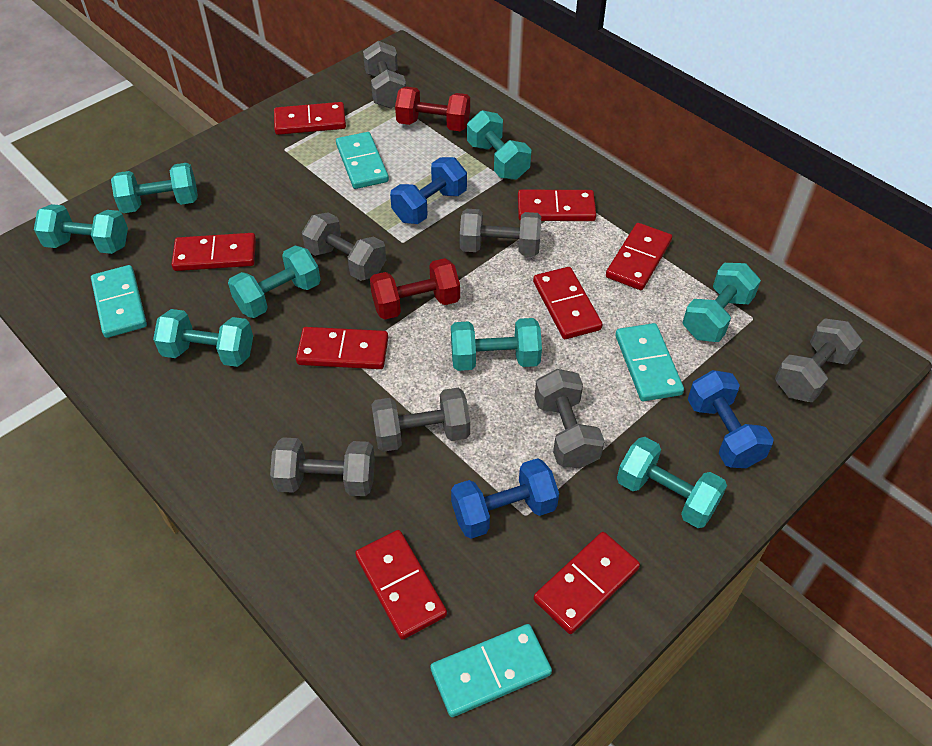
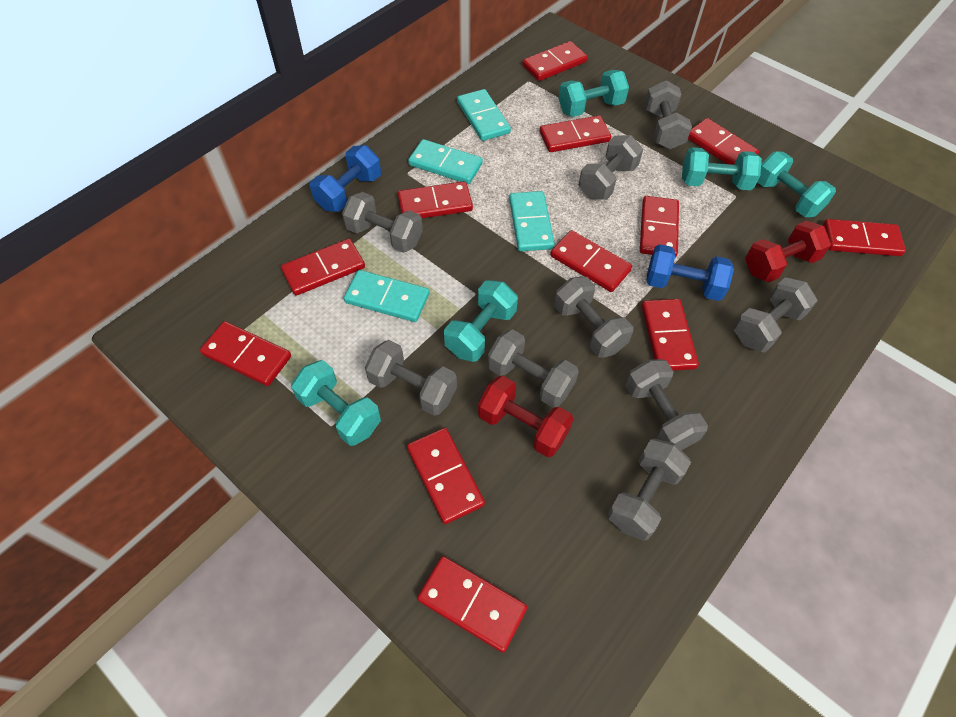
blue dumbbell: [390,157,467,224] [451,458,559,539] [688,370,774,468] = 3 -> [310,145,381,212] [647,244,734,301] = 2
grey dumbbell: [270,437,375,496] [302,212,386,281] [363,41,406,109] [371,388,470,452] [460,209,541,256] [534,369,605,469] [775,318,863,402] = 7 -> [342,192,423,253] [365,340,457,416] [488,329,579,408] [554,277,633,358] [579,135,643,200] [607,439,691,541] [625,359,708,450] [645,80,692,149] [734,277,817,352] = 9
red domino: [171,233,256,271] [274,102,346,135] [296,327,388,369] [355,530,447,640] [518,190,596,221] [533,267,603,339] [534,532,640,634] [606,223,672,290] = 8 -> [200,321,291,386] [281,239,365,296] [398,181,473,218] [407,428,485,524] [417,556,527,653] [522,41,587,81] [540,116,611,152] [550,230,632,292] [640,196,679,257] [641,299,699,371] [688,118,759,165] [823,219,906,256] = 12
turquoise dumbbell: [34,204,128,254] [111,163,198,213] [153,309,253,367] [228,246,321,318] [451,318,542,371] [467,110,531,180] [617,437,727,528] [683,263,761,342] = 8 -> [291,360,381,446] [444,280,518,362] [558,70,629,117] [682,147,762,190] [757,151,836,217] = 5

